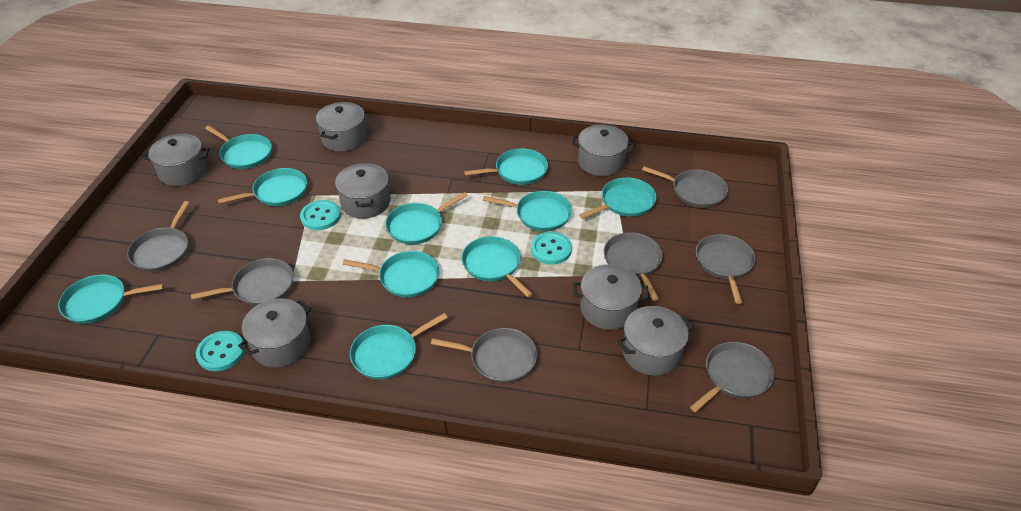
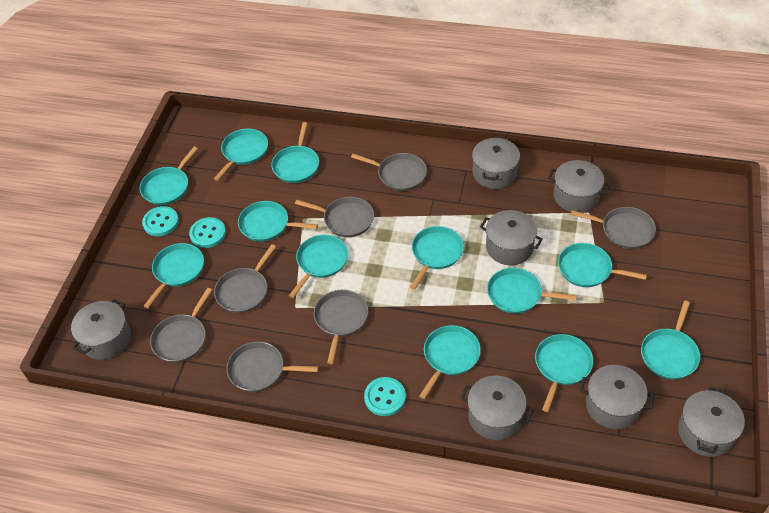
turquoise pan: [58,275,164,324] [205,125,272,169] [218,168,307,206] [343,251,439,298] [350,313,448,380] [385,192,468,244] [462,236,533,297] [464,148,548,185] [483,191,572,231] [579,177,657,219] = 10 -> [139,146,198,205] [144,243,204,308] [214,129,268,181] [238,201,318,242] [271,122,319,183] [289,235,348,298] [410,226,464,290] [419,325,481,399] [487,268,577,314] [535,334,593,412] [558,243,647,287] [641,301,700,379] = 12

